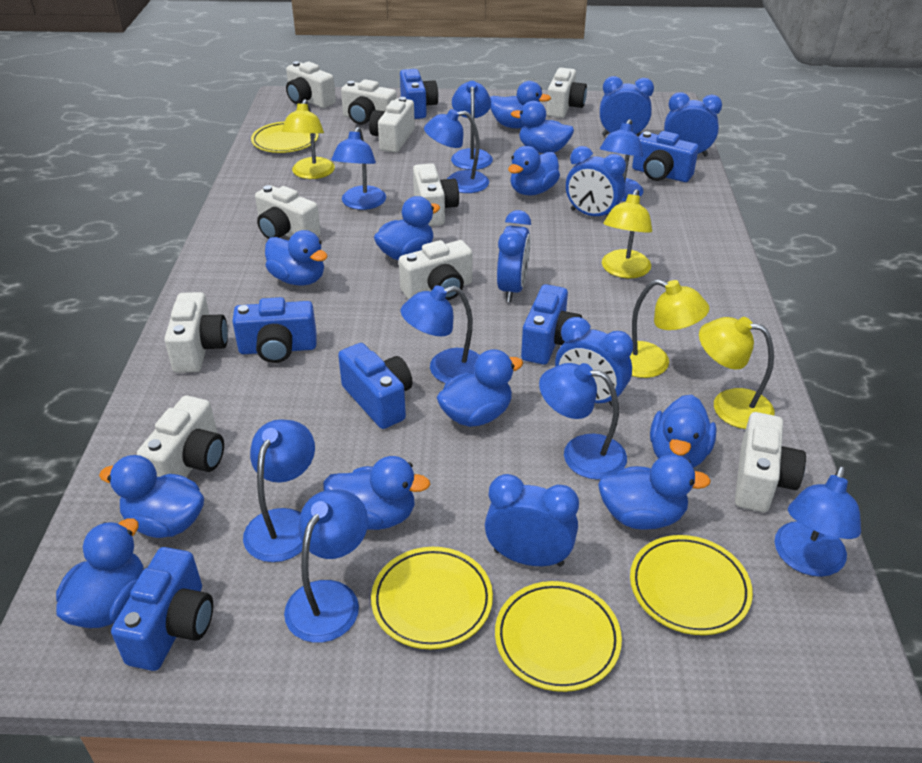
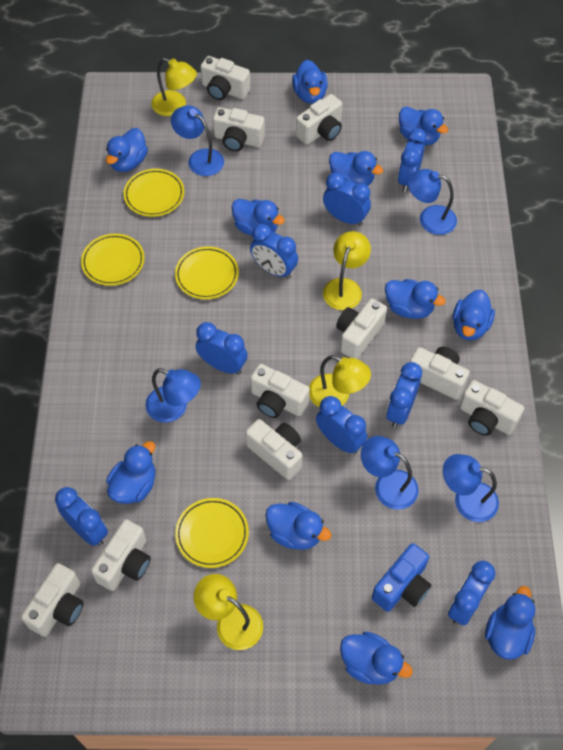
blue camera: [111,547,213,671] [232,297,317,363] [338,343,413,429] [400,69,438,119] [521,284,582,365] [632,131,699,182] = 6 -> [372,543,431,612] = 1
blue clock: [485,474,579,567] [497,210,531,302] [555,317,633,408] [566,146,626,216] [600,76,654,137] [664,92,722,157] = 6 -> [55,487,108,546] [196,322,248,374] [250,224,298,279] [316,396,367,454] [323,172,371,226] [386,362,422,428] [398,128,427,192] [448,561,495,626] = 8
blue lamp: [243,419,315,562] [284,489,368,643] [331,127,386,210] [401,285,480,383] [424,109,489,193] [451,81,493,170] [539,363,627,480] [600,119,643,201] [774,465,861,577] = 9 -> [145,368,201,423] [171,105,224,176] [361,436,419,510] [408,169,457,235] [443,454,499,522] = 5

